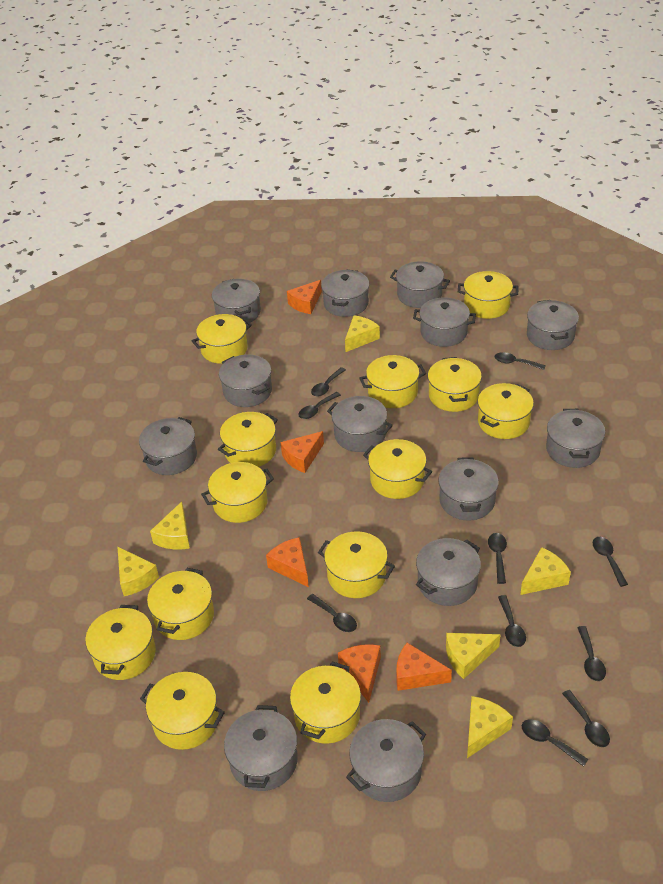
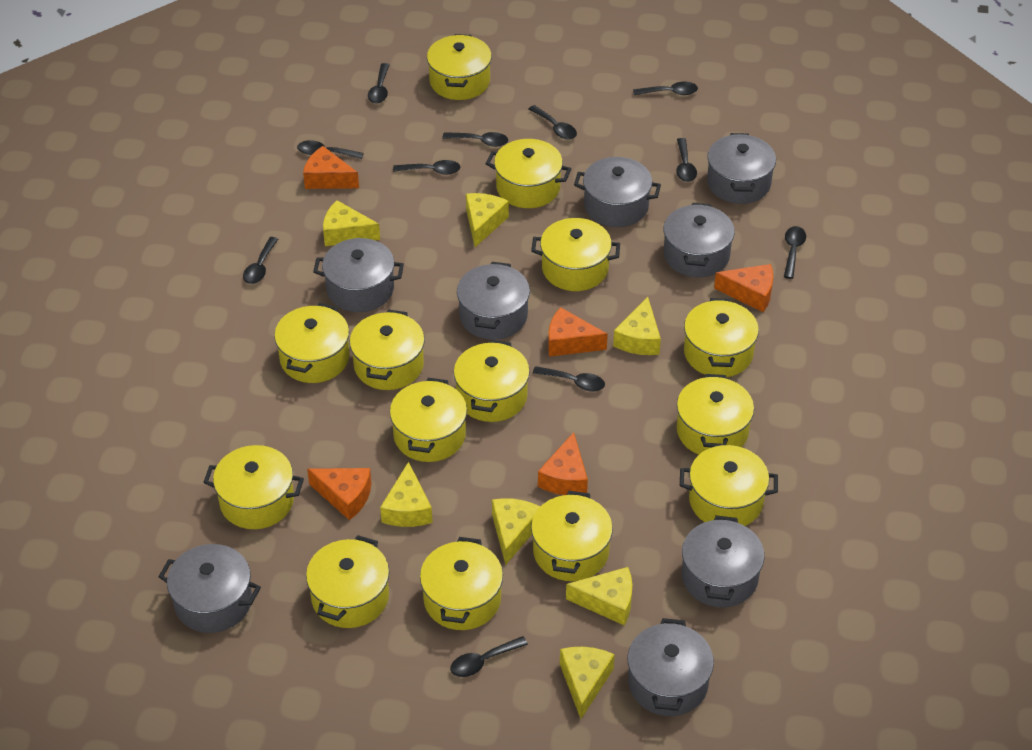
black spoon: [298,392,341,419] [307,594,357,632] [311,367,346,397] [488,533,507,584] [495,352,546,370] [498,595,526,647] [522,719,588,767] [562,690,610,747] [577,626,606,681] [593,537,628,587] = 10 -> [243,237,278,284] [297,140,364,159] [368,63,389,103] [393,160,461,175] [443,132,508,147] [450,636,528,677] [529,105,577,140] [533,366,605,391] [633,81,698,95] [676,138,697,182] [784,226,806,279] = 11
grey pot: [139,417,197,475] [212,279,261,324] [219,355,272,407] [224,705,298,791] [321,270,369,317] [327,396,393,452] [346,719,426,802] [390,261,450,308] [413,297,476,347] [416,538,481,606] [438,457,499,521] [527,300,579,350] [546,409,605,468] = 13 -> [158,544,261,633] [313,238,404,312] [457,262,530,340] [574,157,661,227] [628,618,714,716] [664,203,735,277] [682,515,765,608] [707,133,776,204] = 8
yellow cheese: [117,546,159,596] [150,502,190,549] [345,315,380,352] [446,633,501,679] [467,696,513,758] [520,547,571,595] = 6 -> [323,200,380,246] [380,462,433,527] [466,193,509,247] [492,498,540,565] [560,647,615,719] [566,567,632,625] [613,297,661,355] = 7
yellow pot: [85,605,156,680] [140,672,225,750] [147,568,214,640] [192,314,252,364] [201,462,274,523] [218,412,278,467] [290,662,361,744] [318,531,395,598] [359,355,426,408] [363,439,432,499] [428,357,482,412] [458,271,518,319] [478,383,534,439] = 13 -> [204,445,304,529] [274,303,349,383] [306,535,389,628] [350,310,425,390] [390,378,467,462] [420,537,503,630] [427,34,492,100] [454,340,530,422] [486,139,571,208] [531,218,620,291] [531,491,613,581] [677,374,754,455] [680,445,778,526] [684,298,759,377] = 14

